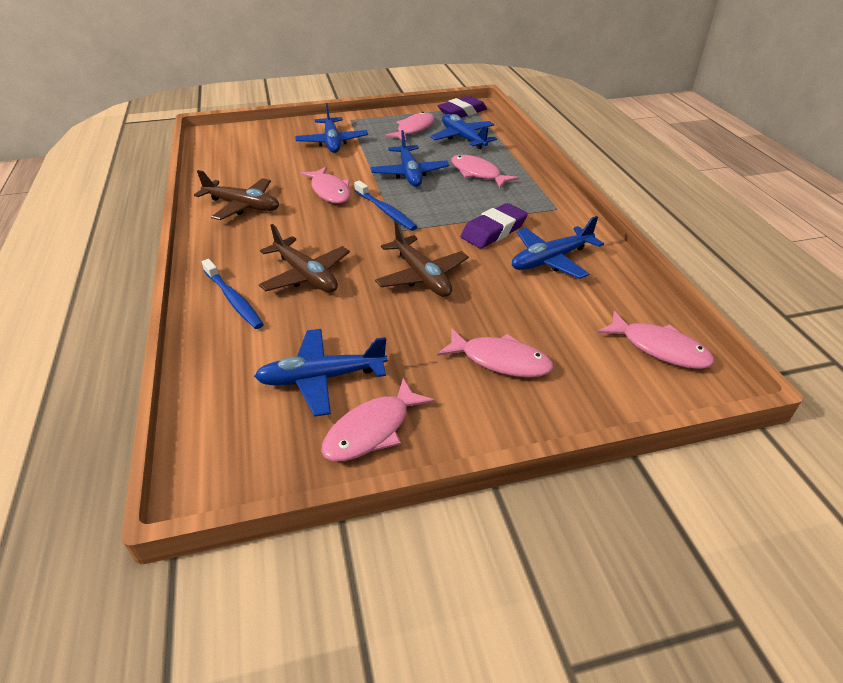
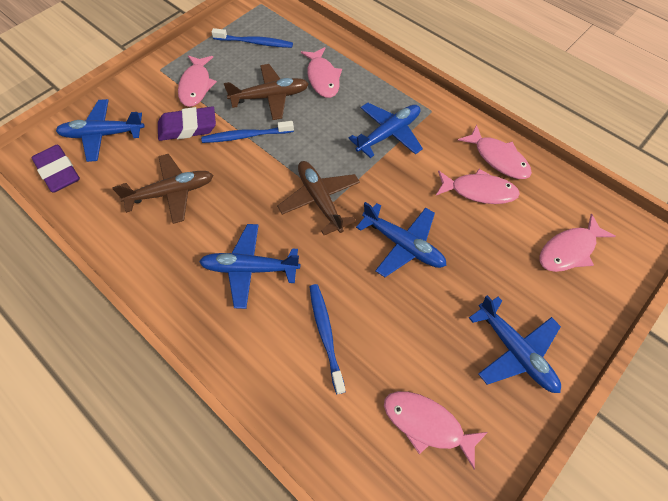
blue toothbrush: [202,259,264,329] [354,180,417,231] = 2 -> [201,121,294,143] [212,28,293,48] [310,284,346,394] = 3

